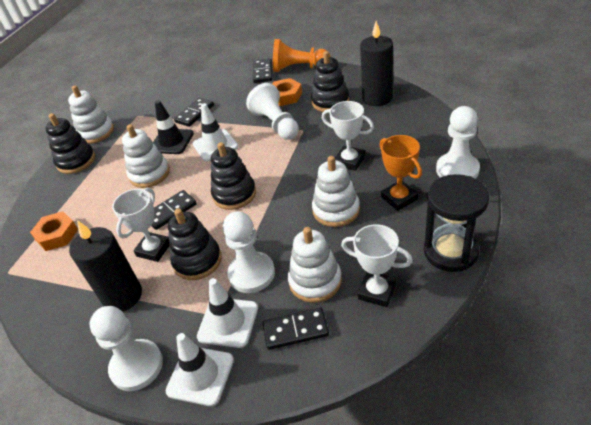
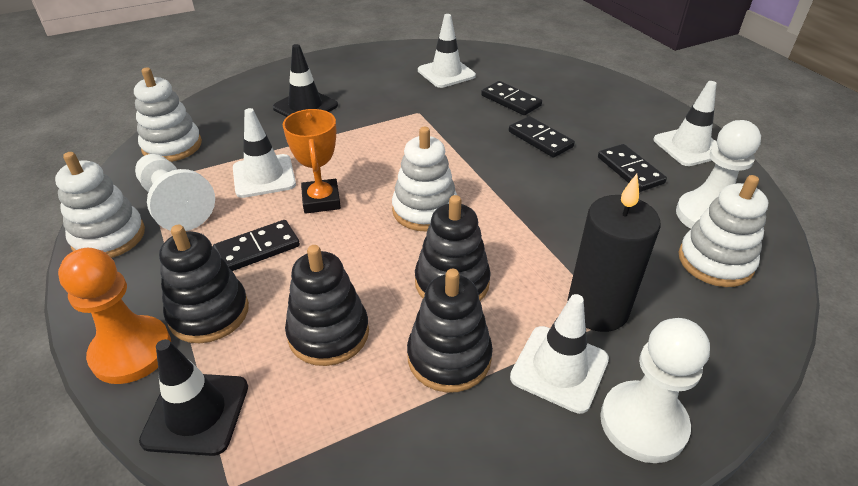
black candle: [69,220,142,312] [360,21,393,106] = 2 -> [567,174,661,332] = 1
black hourglass: [424,174,489,272] = 1 -> none = 0
black traffic cone: [153,100,194,154] = 1 -> [139,339,248,456] [273,44,338,117] = 2
orange nut: [30,211,78,251] [272,78,302,106] = 2 -> none = 0
white pawn: [90,306,163,391] [223,211,275,293] [246,83,299,140] [436,106,480,179] = 4 -> [135,154,215,231] [600,318,710,463] [676,120,761,229] = 3
white traffic cone: [166,333,234,406] [193,103,238,161] [197,278,258,348] = 3 -> [233,108,296,198] [418,14,476,88] [510,294,609,414] [653,81,717,166] = 4
white trophy: [112,188,169,262] [322,101,374,171] [341,224,413,307] = 3 -> none = 0

